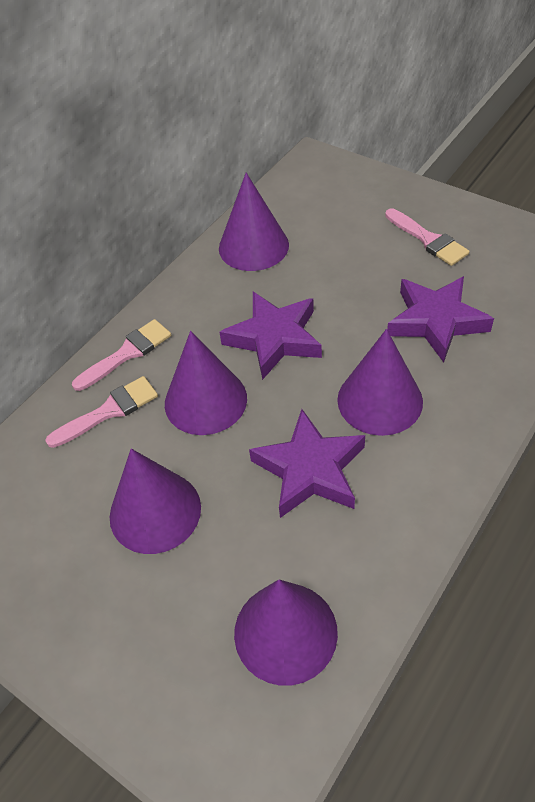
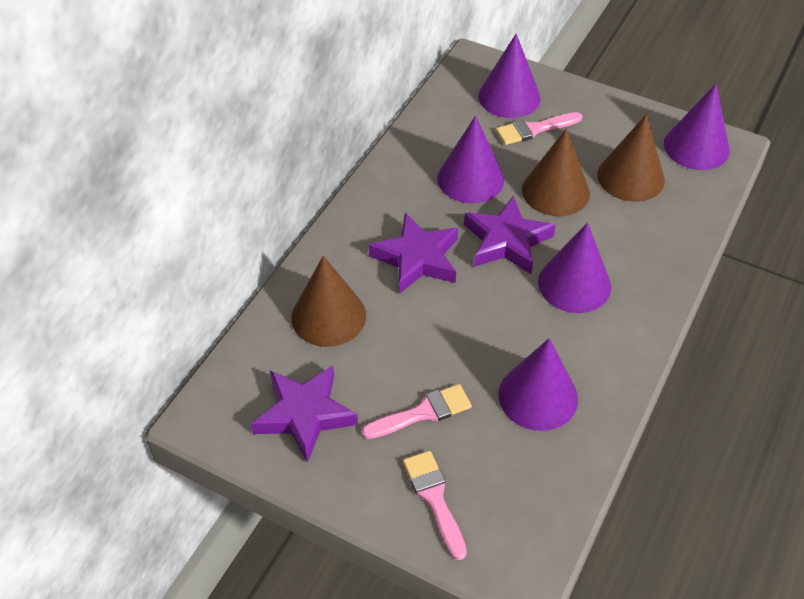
brown cone: none = 0 -> [292,255,366,347] [522,128,590,216] [597,114,665,202] = 3

